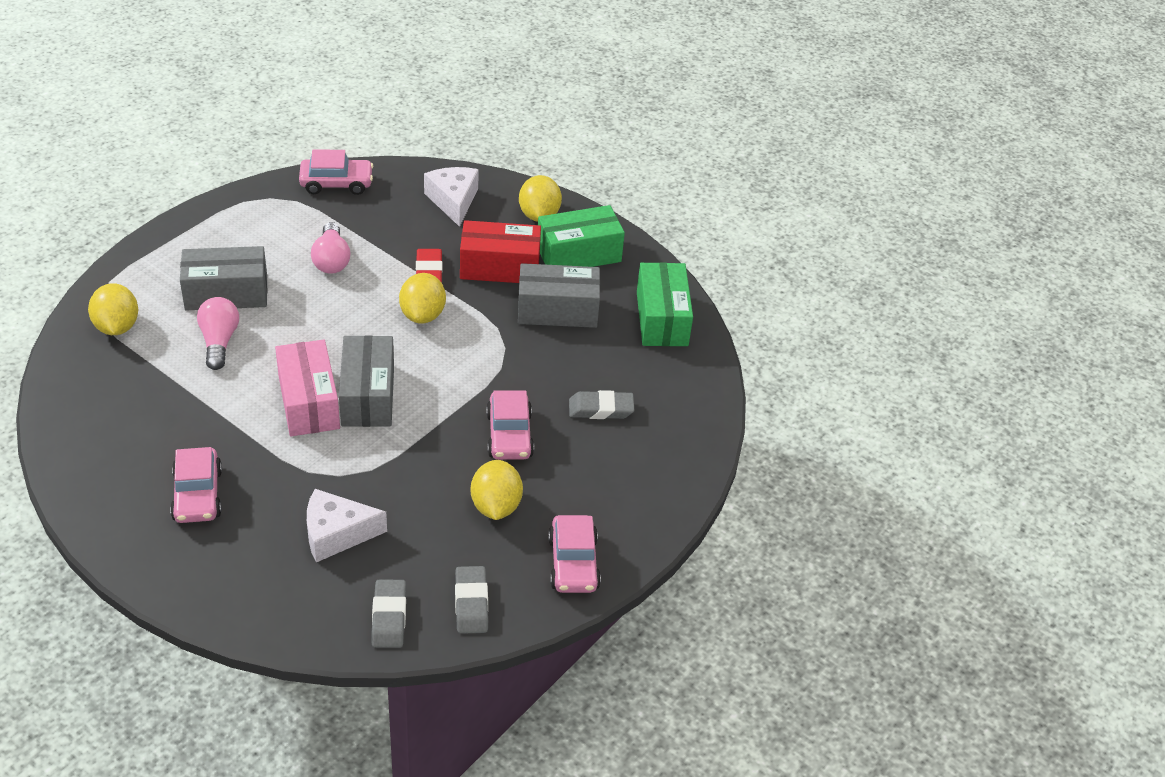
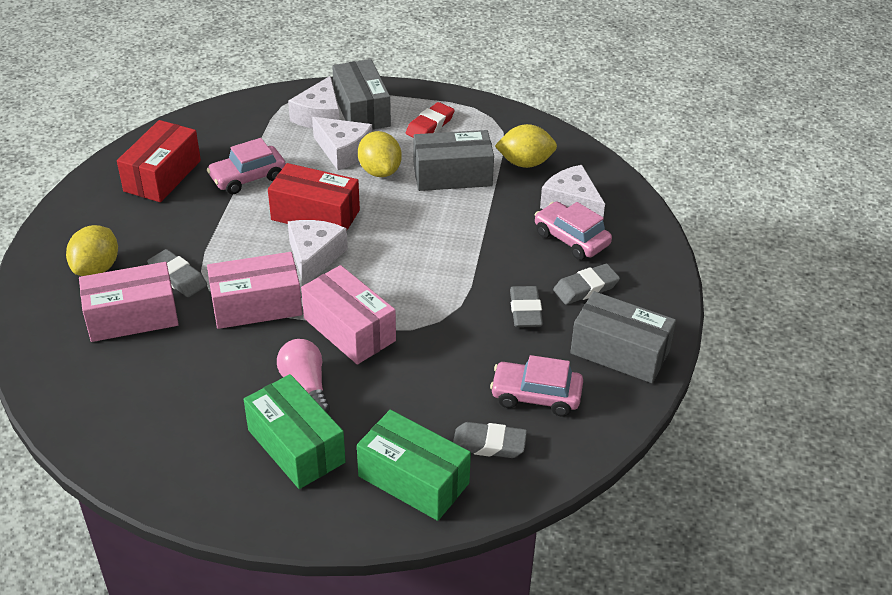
grey eraser: [371,579,406,648] [455,566,488,634] [569,390,634,419] = 3 -> [147,249,207,297] [453,422,527,458] [510,286,543,327] [553,264,620,305] = 4
pink box: [275,339,340,436] = 1 -> [79,262,179,342] [207,252,302,329] [301,265,396,365] = 3
pink car: [170,447,222,523] [299,149,373,195] [486,390,534,460] [548,515,601,593] = 4 -> [207,138,286,195] [490,355,583,416] [535,201,612,260] = 3
pink light bulb: [197,297,239,370] [311,222,351,274] = 2 -> [277,339,330,414] = 1
red box: [460,220,541,283] = 1 -> [117,120,201,202] [268,163,360,230] = 2
white cheese: [307,489,387,562] [424,167,479,227] = 2 -> [288,76,340,128] [288,220,348,285] [312,117,373,170] [540,165,605,217] = 4
yellow lemon: [88,283,138,335] [399,273,446,323] [471,460,523,520] [519,175,562,222] = 4 -> [66,225,118,276] [358,131,402,177] [495,124,557,168] = 3

